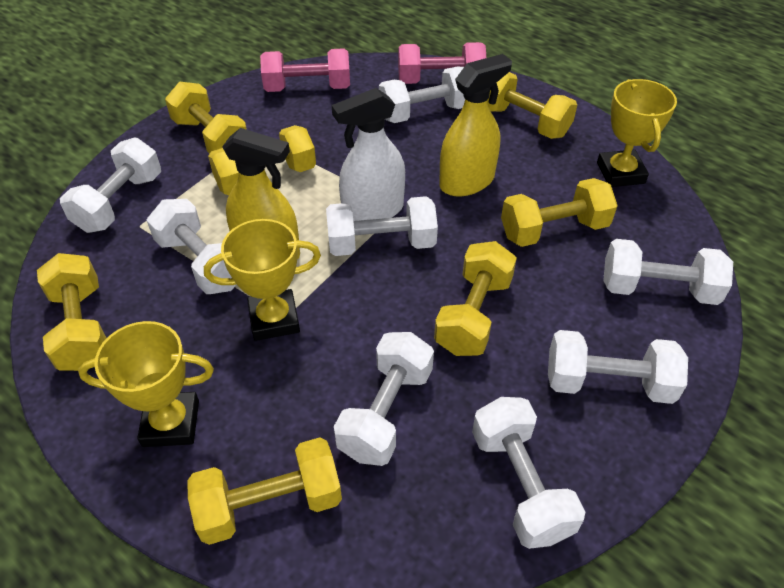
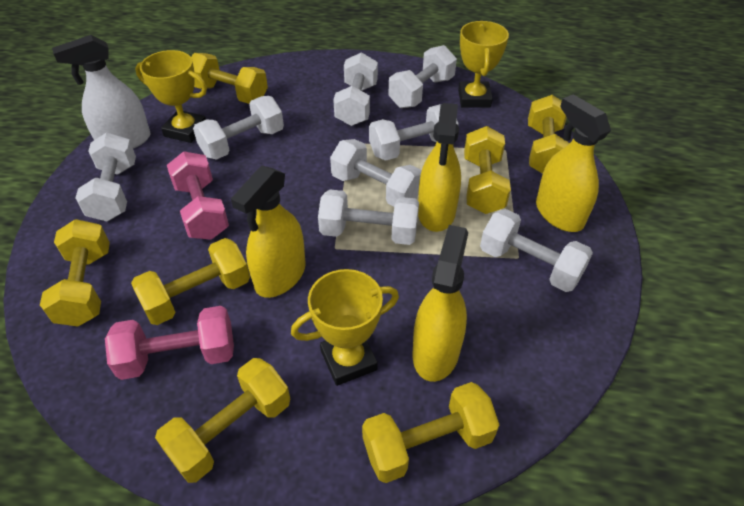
yellow spray bottle: [222,128,300,260] [439,54,512,196] = 2 -> [231,166,306,298] [413,225,468,382] [418,103,461,232] [536,94,611,232] = 4

